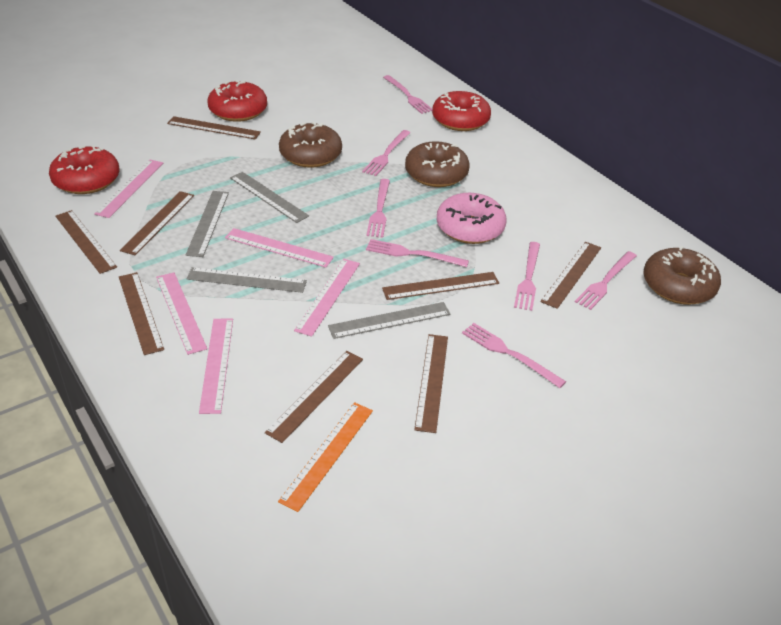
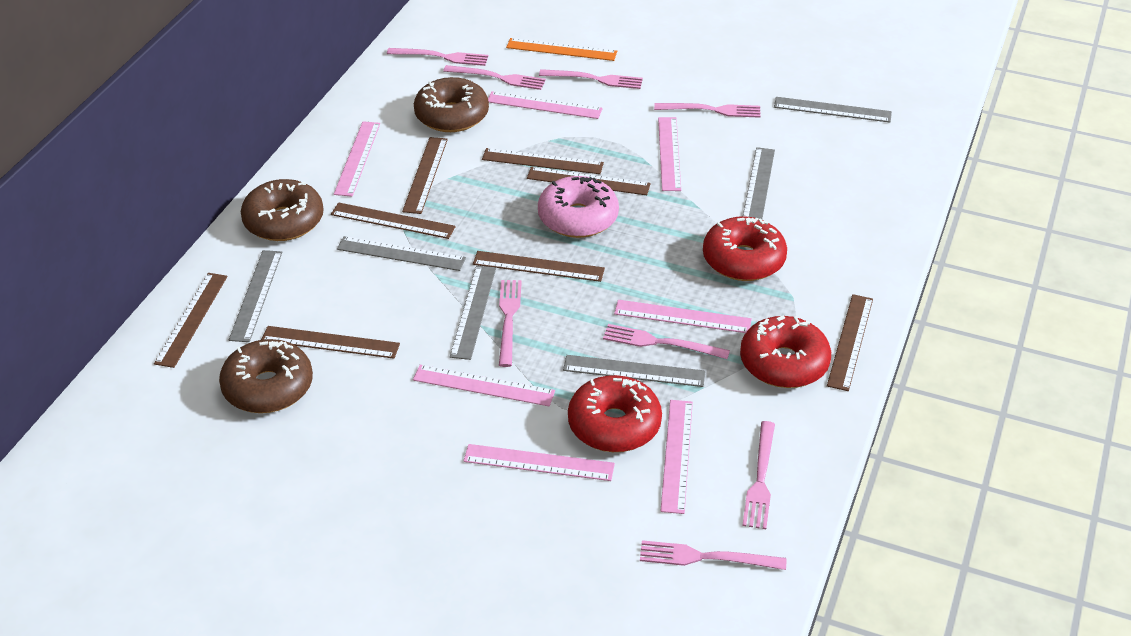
grey ruler: [186,191,229,257] [186,267,307,293] [230,172,309,223] [328,302,451,339] = 4 -> [229,250,282,342] [337,236,466,271] [450,265,496,360] [563,355,706,387] [743,147,775,219] [774,97,892,122] = 6
pink fork: [362,130,411,176] [366,179,390,238] [366,239,469,267] [383,75,432,114] [462,323,566,388] [514,242,540,311] [575,251,637,310] = 7 -> [387,48,488,66] [443,65,546,90] [499,280,522,367] [539,69,643,89] [603,324,730,359] [640,540,786,570] [654,103,761,118] [742,421,775,529] = 8
pink ruler: [94,159,163,218] [156,272,207,355] [199,319,233,414] [225,228,334,267] [294,259,360,337] = 5 -> [334,121,380,197] [413,365,555,406] [463,444,615,481] [488,91,603,119] [614,300,752,333] [658,117,681,191] [660,400,693,514] = 7

